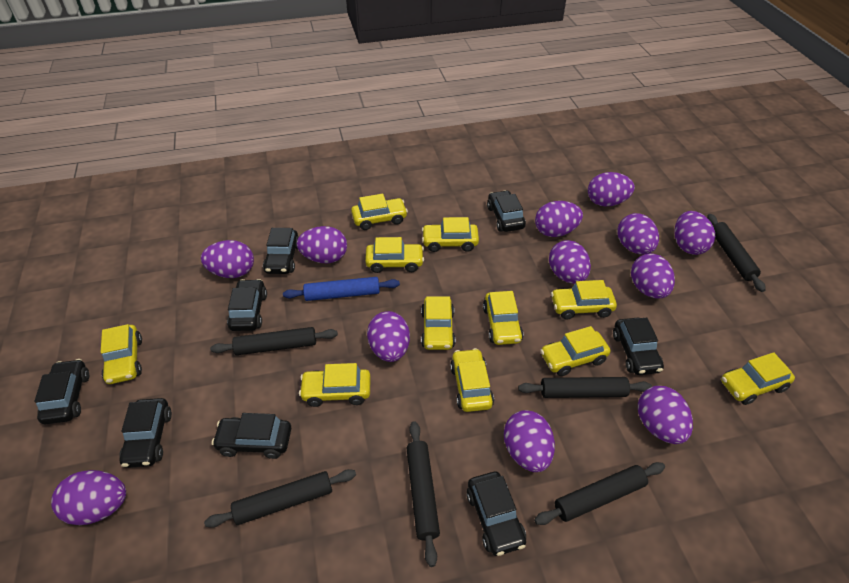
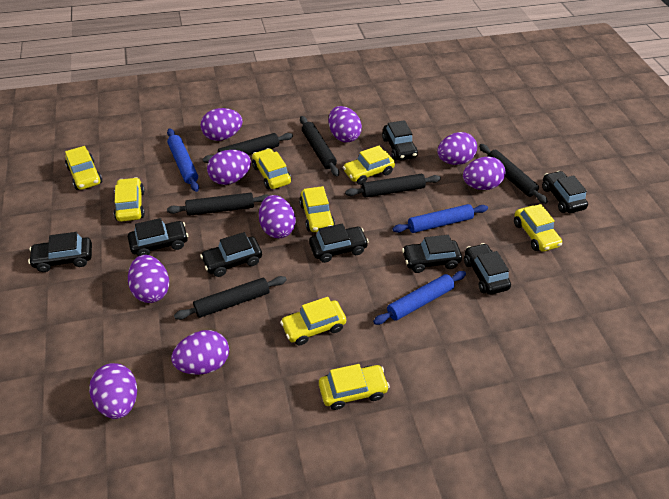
blue rolling pin: [283,277,400,301] = 1 -> [167,129,199,192] [373,271,466,325] [392,204,488,233] = 3
purple egg: [51,470,126,525] [201,240,254,278] [297,226,347,263] [367,311,410,362] [504,410,555,472] [535,201,583,237] [549,240,591,284] [588,172,635,207] [617,213,659,255] [631,254,675,298] [638,386,693,444] [674,211,715,255] = 12 -> [89,363,137,419] [128,255,169,303] [171,330,229,375] [201,108,243,141] [207,150,251,185] [259,195,296,239] [328,106,362,143] [437,132,477,165] [463,157,506,190] = 9
yellow car: [101,324,142,384] [299,363,371,407] [351,194,408,230] [365,237,424,273] [421,296,455,350] [422,217,479,252] [450,348,494,412] [483,291,523,345] [540,326,610,376] [551,280,617,320] [721,352,795,405] = 11 -> [65,146,102,190] [114,177,145,222] [252,148,291,189] [280,297,346,345] [299,186,335,232] [319,364,390,410] [343,146,395,185] [514,204,562,252] = 8

